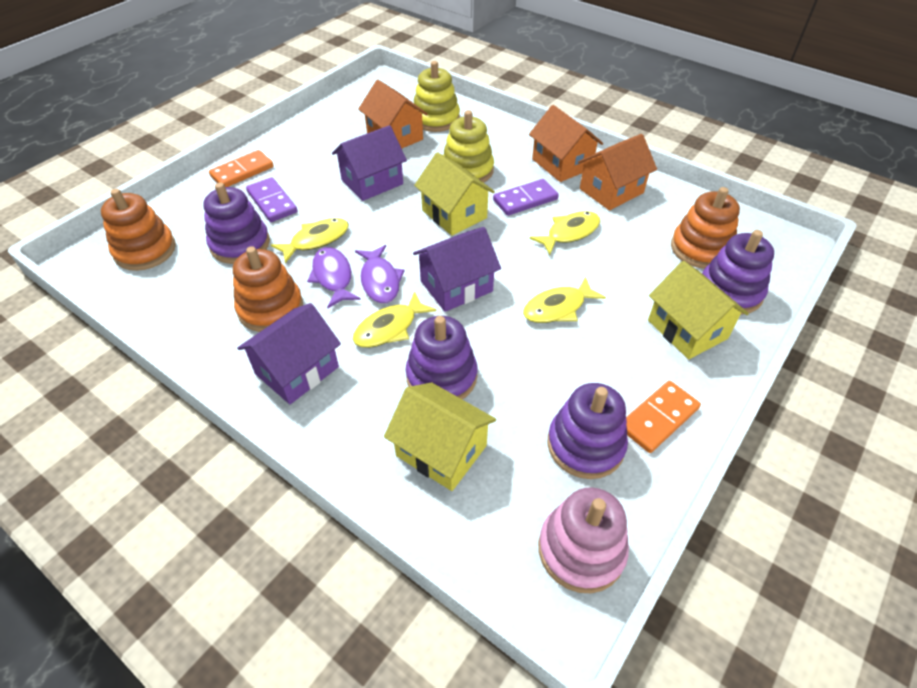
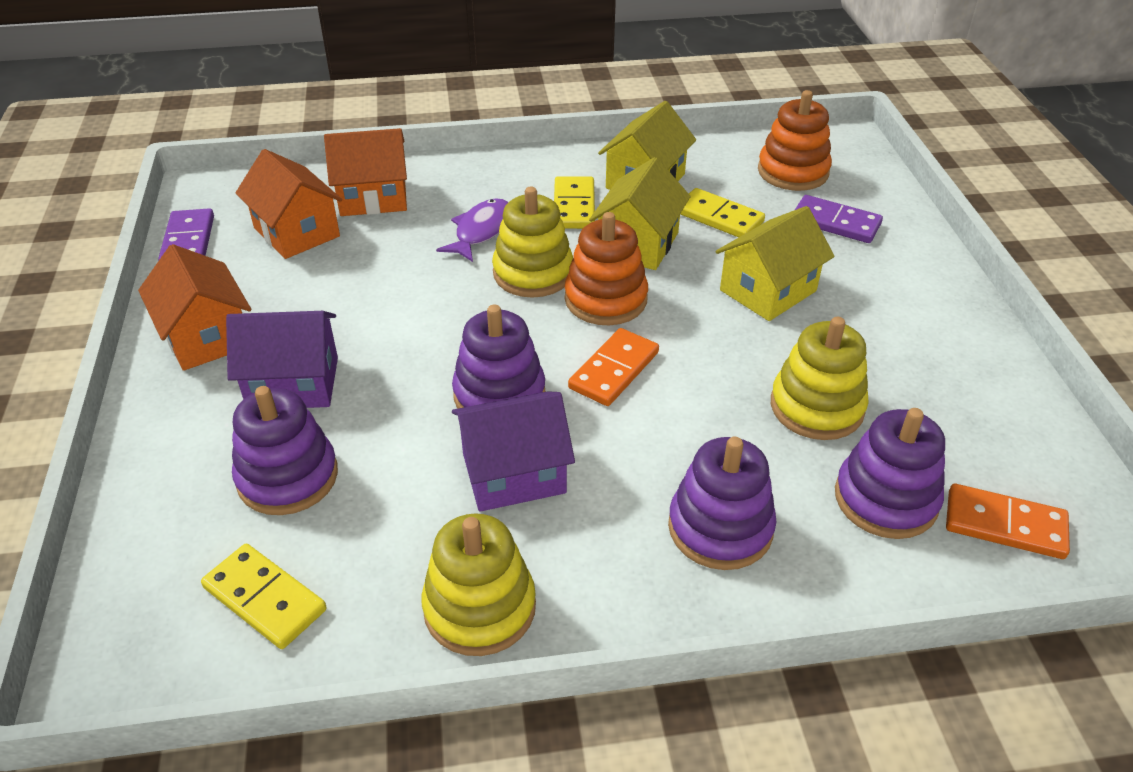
orange stacking toy: [101,189,176,271] [233,246,303,332] [671,187,740,269] = 3 -> [565,212,648,325] [758,90,832,191] = 2
pink stacking toy: [539,487,629,593] = 1 -> none = 0
purple fish: [307,247,361,308] [355,245,405,304] = 2 -> [436,199,508,262] = 1
purple house: [237,303,341,404] [332,125,407,201] [413,227,501,312] = 3 -> [226,311,338,408] [452,391,575,512] = 2
yellow domino: none = 0 -> [201,543,327,649] [554,176,595,229] [680,188,765,237] = 3
yellow fish: [271,218,349,263] [353,291,436,348] [523,277,606,323] [529,211,600,255] = 4 -> none = 0
yellow stacking toy: [414,61,460,132] [443,110,494,183] = 2 -> [421,513,536,656] [492,187,573,298] [771,317,869,440] = 3

